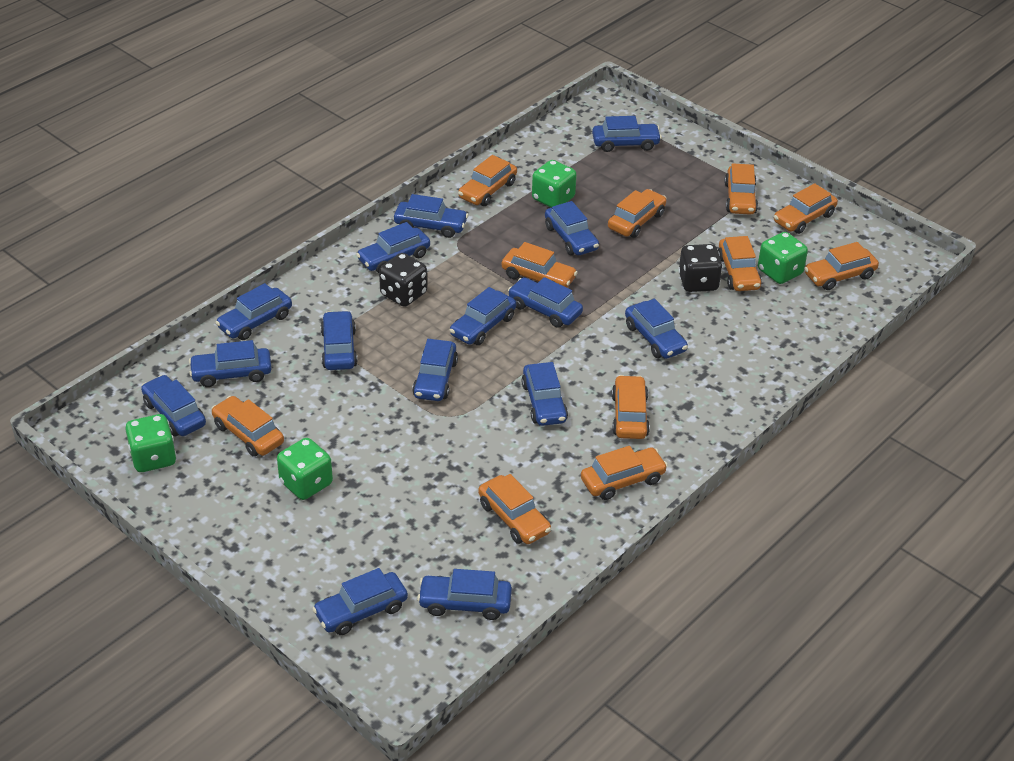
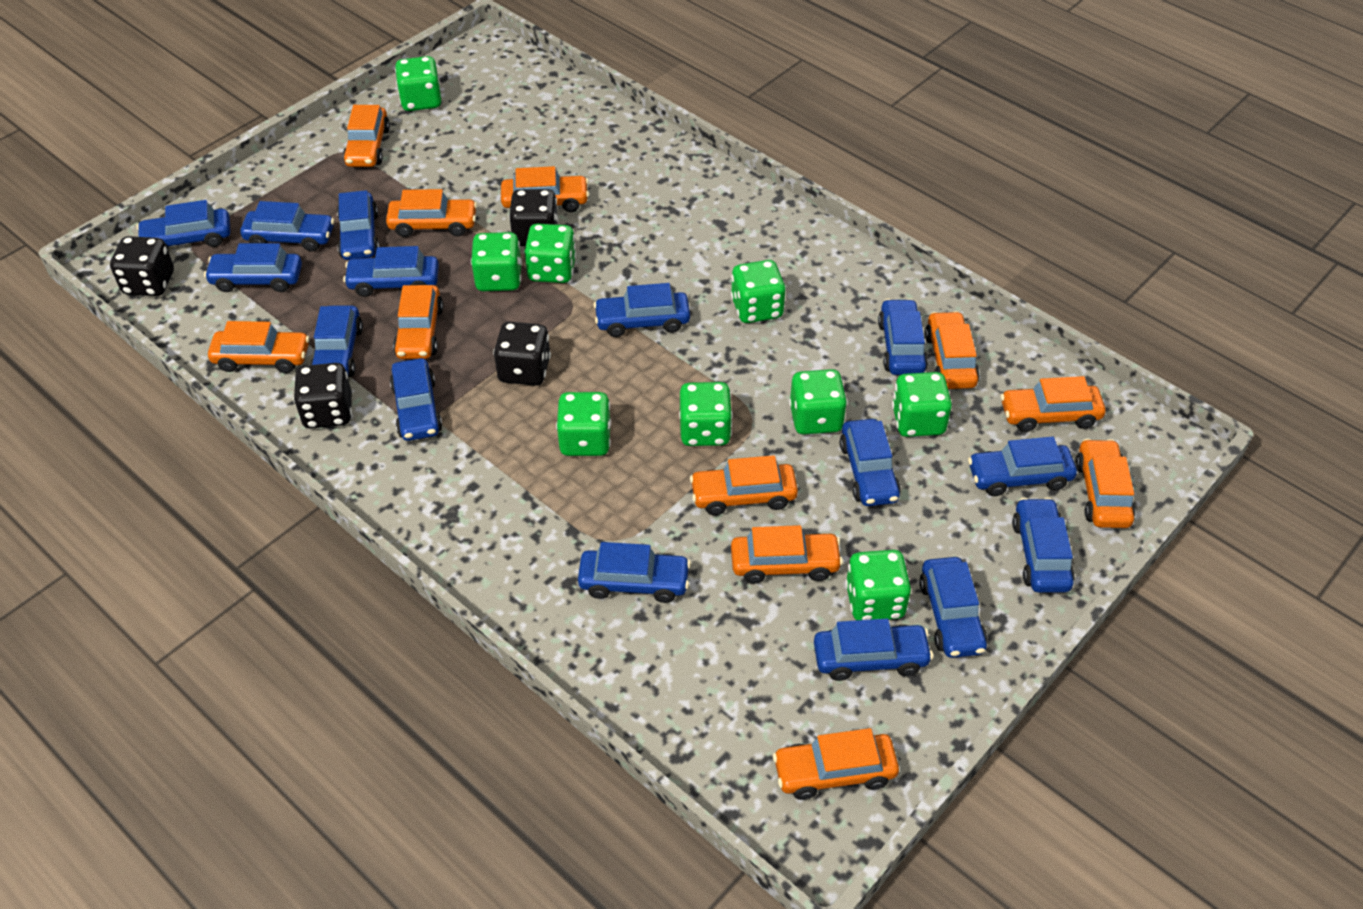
black dice: [379,253,427,307] [678,244,723,292] = 2 -> [110,236,174,296] [293,363,352,428] [493,322,551,386] [509,189,559,246] = 4
green dice: [125,414,176,472] [277,438,333,500] [532,160,577,208] [758,232,808,284] = 4 -> [395,56,441,111] [471,232,522,291] [524,224,576,283] [556,392,611,456] [679,382,733,446] [731,260,785,323] [789,369,847,435] [845,550,911,620] [892,372,952,437] = 9

